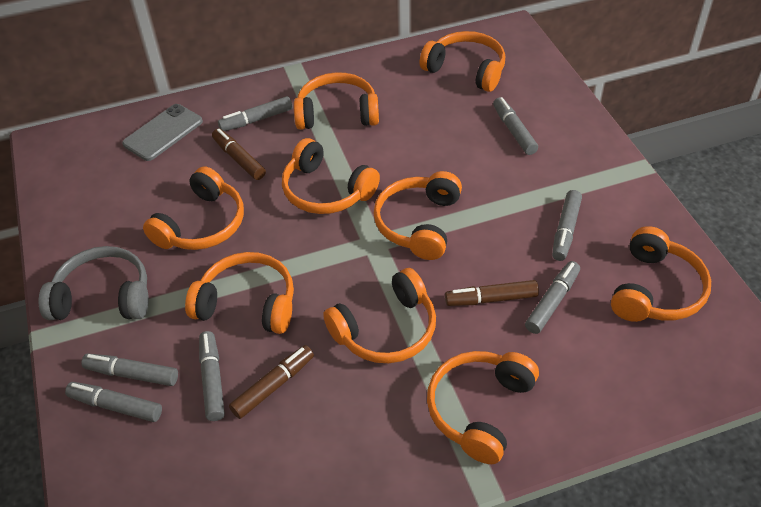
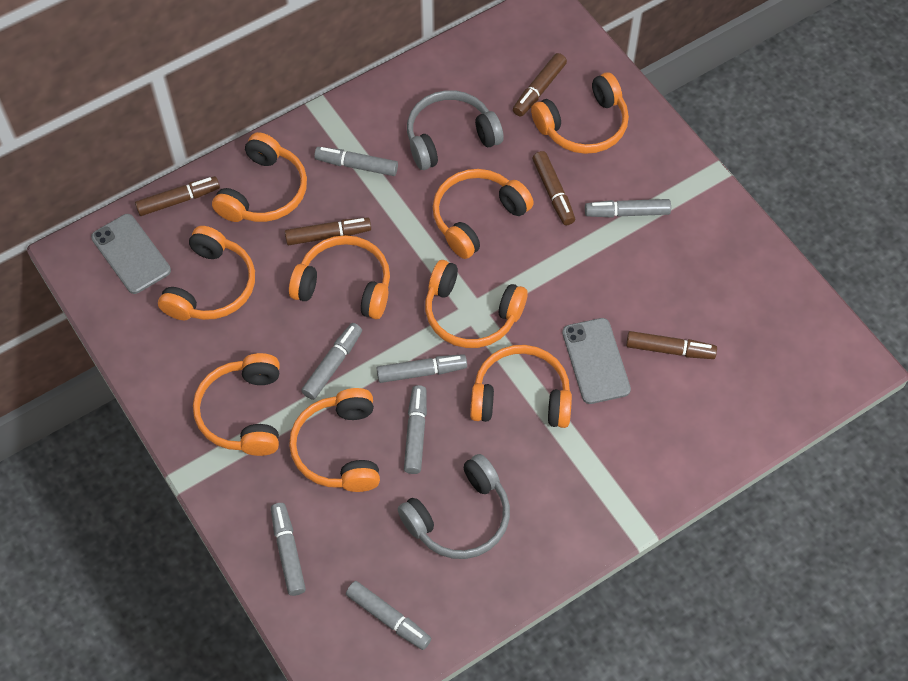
brown marker: [212,129,266,180] [229,345,314,419] [445,280,539,306] = 3 -> [135,176,220,216] [285,217,371,245] [513,53,567,117] [532,151,575,225] [626,331,717,359] = 5
grey headphones: [39,246,149,320] = 1 -> [398,454,510,559] [407,90,504,170] = 2
grey phone: [122,104,203,161] = 1 -> [91,214,171,294] [562,318,631,404] = 2

